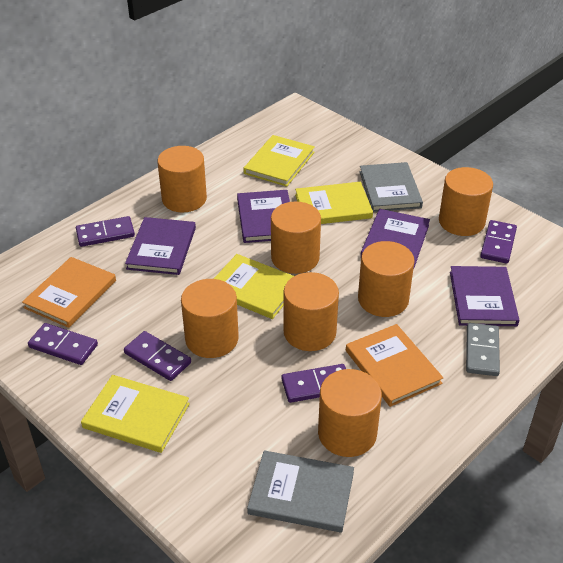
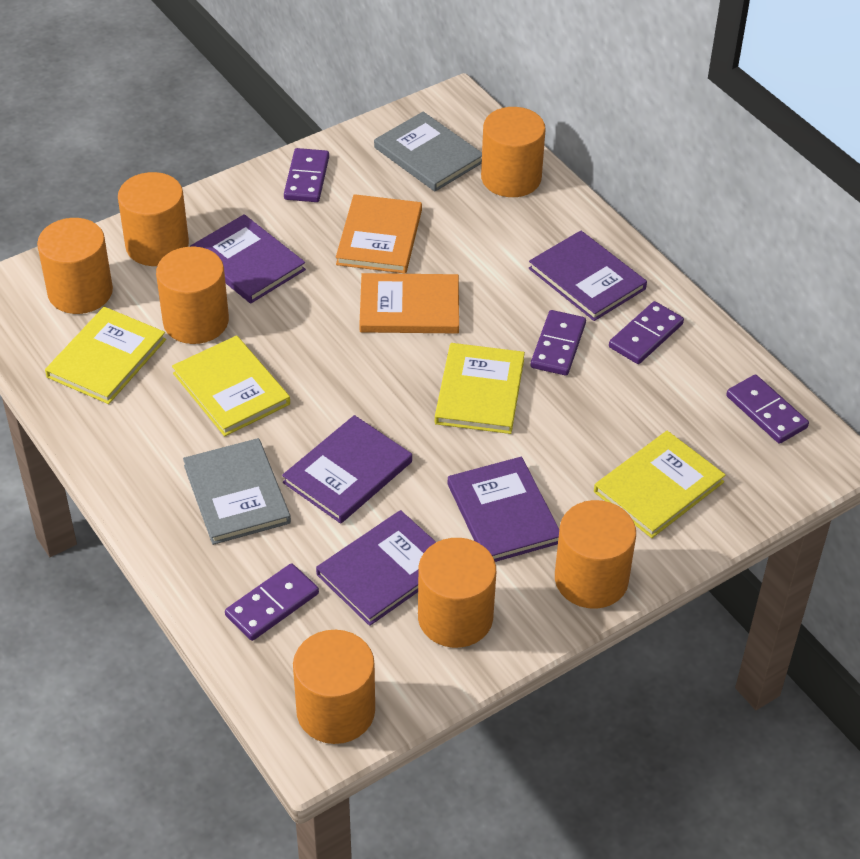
grey domino: [466,323,500,376] = 1 -> none = 0
purple book: [125,217,196,275] [237,190,290,243] [361,209,430,270] [450,266,519,326] = 4 -> [189,214,306,303] [282,415,412,524] [316,510,436,626] [448,457,559,562] [529,230,647,321] = 5

